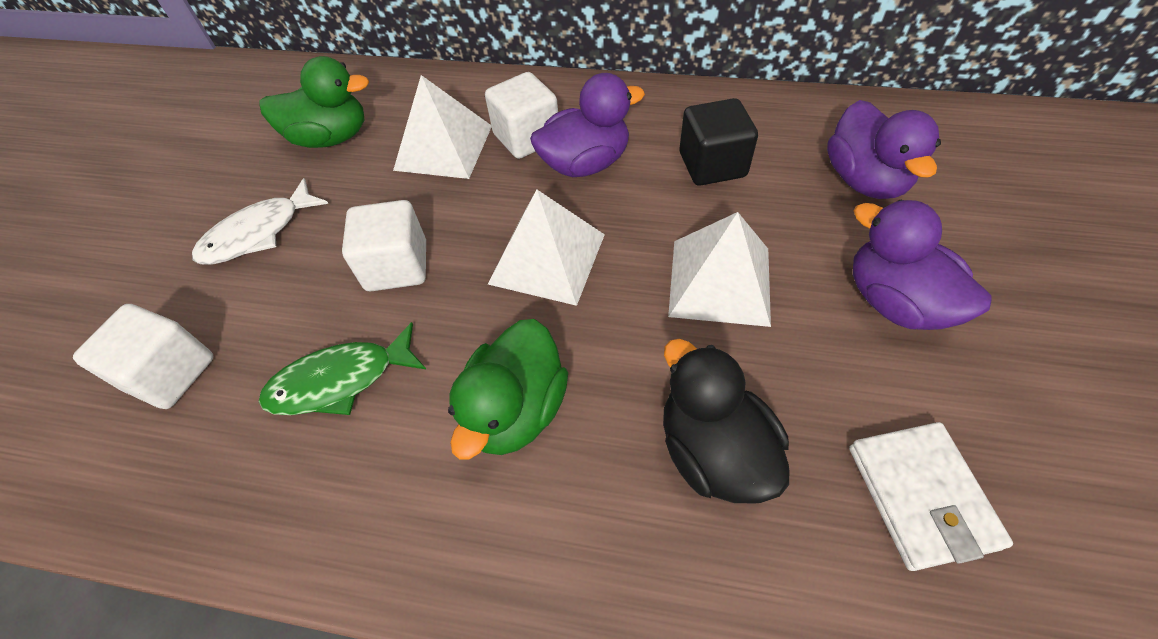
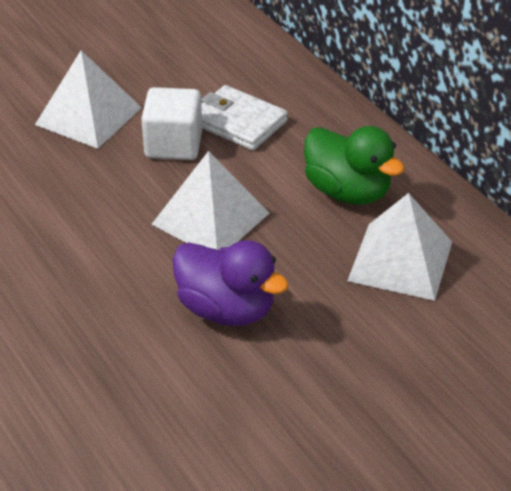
black cube: [679,98,758,186] = 1 -> none = 0
black duck: [663,339,789,504] = 1 -> none = 0
green duck: [259,56,369,148] [448,319,568,459] = 2 -> [304,126,405,205] = 1
green fish: [258,322,427,415] = 1 -> none = 0
purple duck: [530,73,645,177] [827,100,941,199] [853,200,992,330] = 3 -> [173,240,289,326] = 1
white cube: [73,304,213,409] [342,200,426,291] [485,72,558,159] = 3 -> [141,87,202,160] = 1
white fish: [192,178,329,264] = 1 -> none = 0

